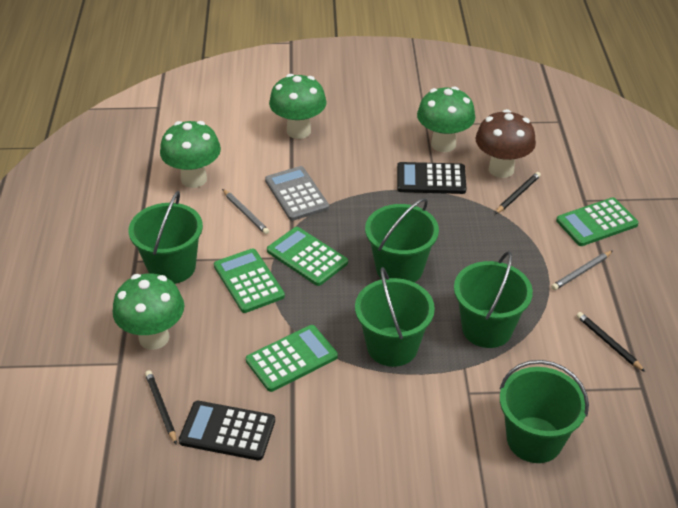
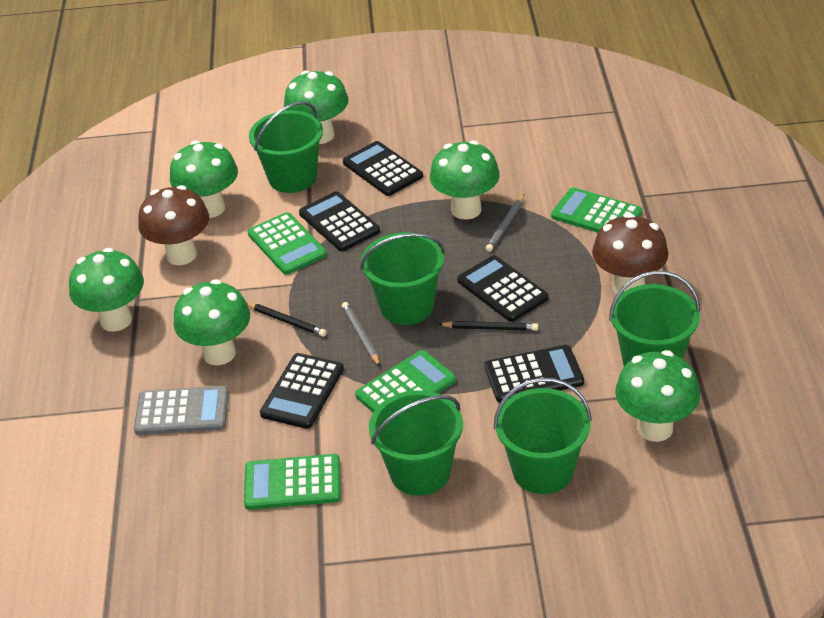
black calculator: [179,401,275,461] [397,162,466,194] = 2 -> [260,353,344,429] [299,191,380,251] [343,141,423,196] [457,255,549,322] [484,345,584,403] = 5
black pencil: [145,370,177,445] [495,172,541,214] [576,312,645,372] = 3 -> [246,303,327,337] [438,321,538,331] = 2
brown mushroom: [476,109,536,178] = 1 -> [138,185,209,265] [592,213,669,295] = 2
green mushroom: [113,273,184,350] [160,121,221,188] [269,74,327,139] [417,86,475,152] = 4 -> [69,248,144,332] [170,140,238,218] [173,279,250,365] [284,70,348,144] [430,140,500,220] [615,350,700,442] = 6

